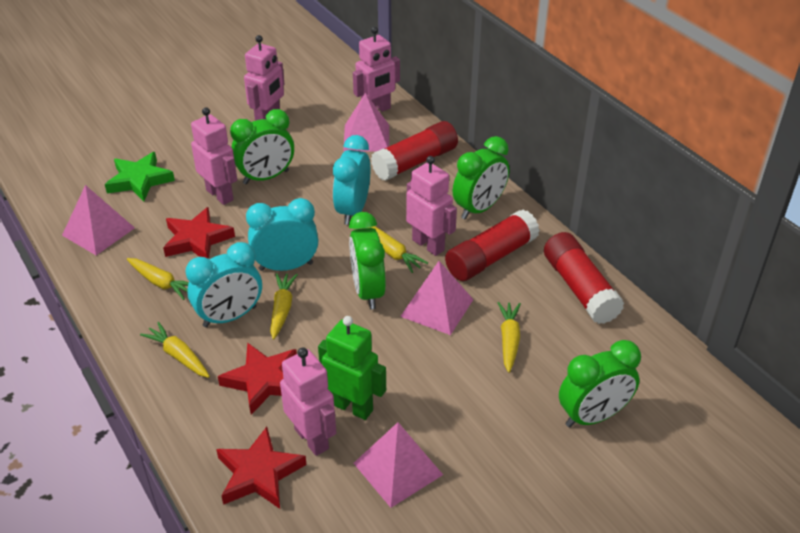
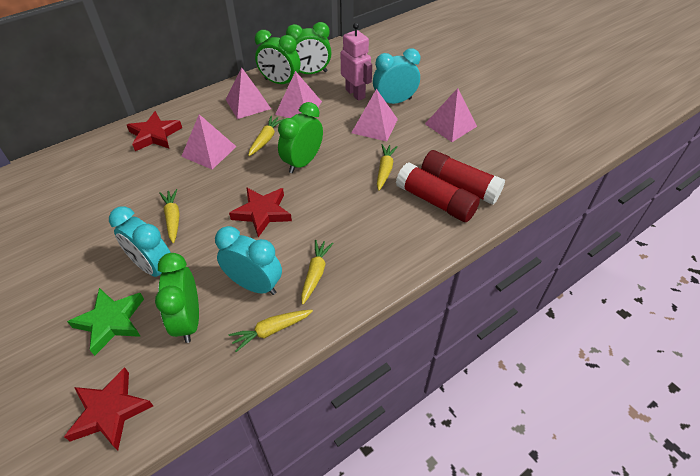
green robot: [318,316,386,420] = 1 -> none = 0
pink pyramid: [62,185,135,255] [343,93,389,152] [353,422,443,508] [400,261,474,335] = 4 -> [181,114,237,169] [226,67,271,119] [275,71,322,118] [351,89,398,141] [425,88,477,142] = 5
pink robot: [191,107,237,205] [244,35,284,121] [280,347,336,456] [353,27,400,112] [406,156,457,256] = 5 -> [341,23,372,101] = 1
red glue stick: [371,121,458,181] [445,209,540,281] [544,232,624,324] = 3 -> [396,162,480,222] [421,150,505,205] = 2

